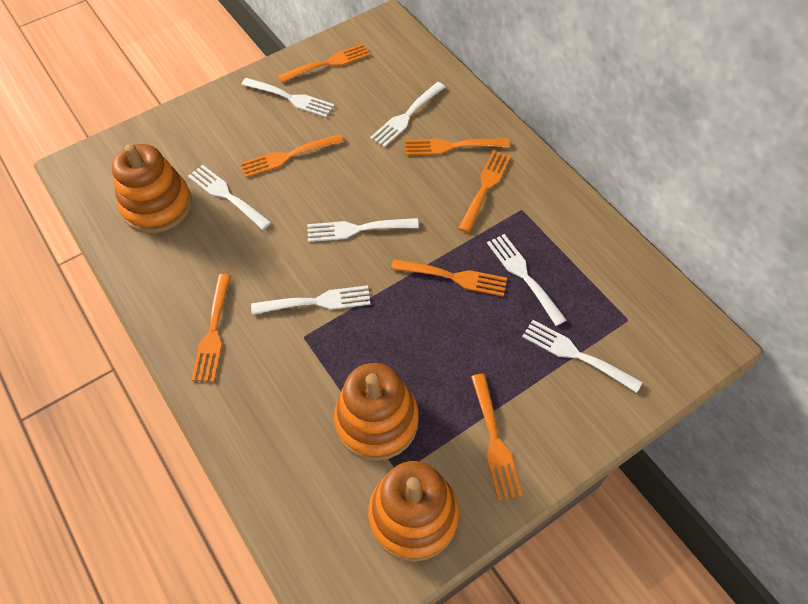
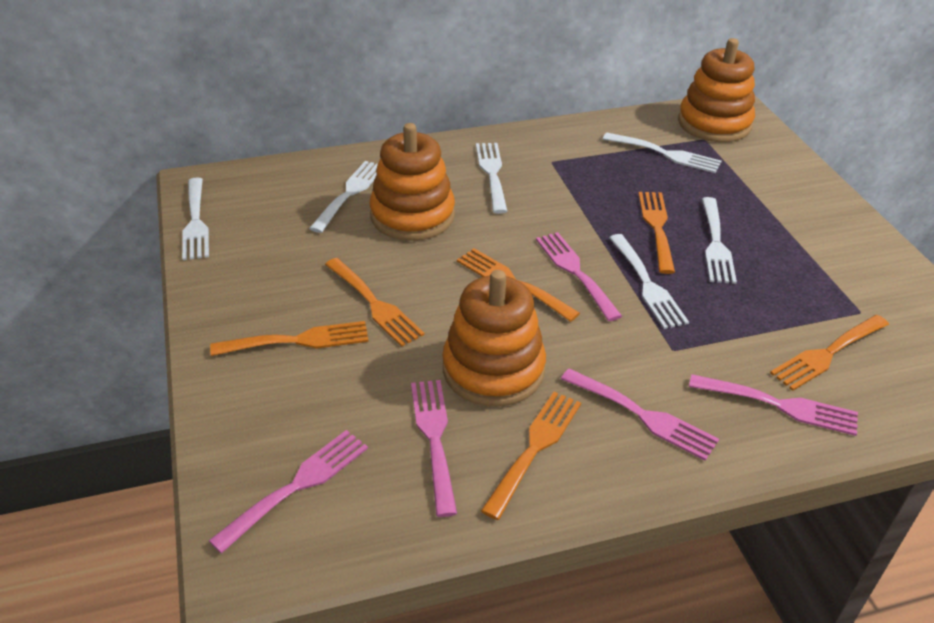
orange fork: [191,274,231,382] [240,134,343,178] [278,44,371,83] [391,259,507,297] [405,139,510,156] [458,150,511,233] [471,374,522,500] = 7 -> [210,321,369,356] [325,258,425,347] [457,248,580,322] [481,392,581,520] [638,192,675,274] [770,315,889,391] = 6
pink fork: none = 0 -> [209,430,368,553] [411,380,457,517] [536,232,622,321] [561,368,719,461] [689,374,858,436] = 5
white fork: [188,165,271,230] [241,78,334,118] [251,285,371,315] [307,218,419,242] [370,82,445,147] [487,234,567,326] [522,320,643,393] = 7 -> [182,177,209,260] [309,161,378,233] [476,143,507,214] [603,133,722,173] [609,234,689,329] [702,197,737,284] = 6

